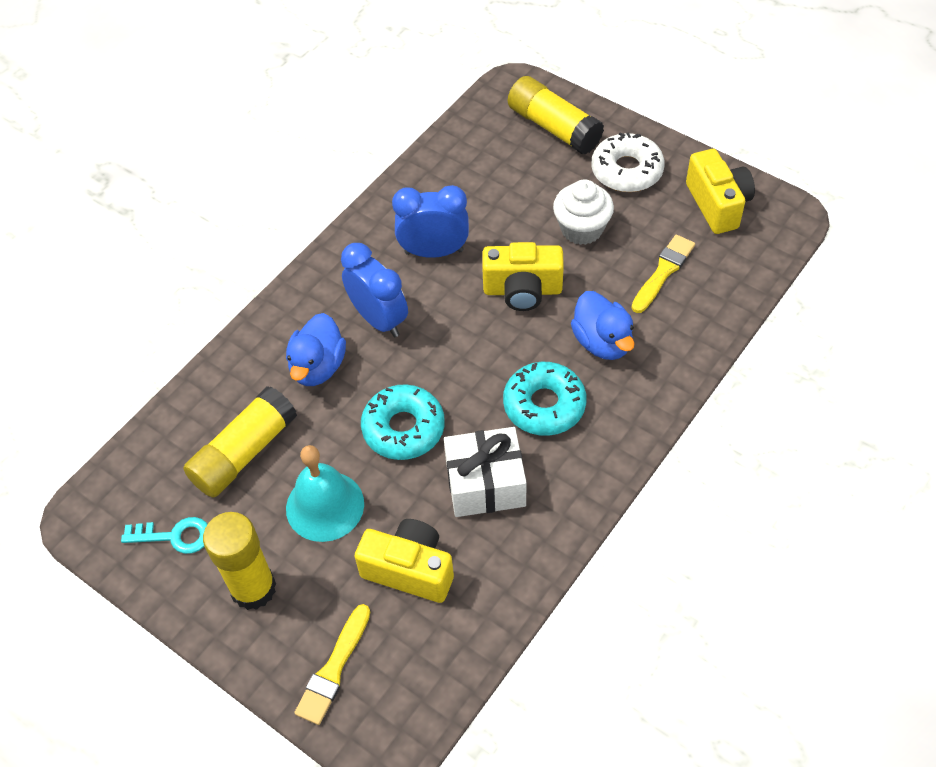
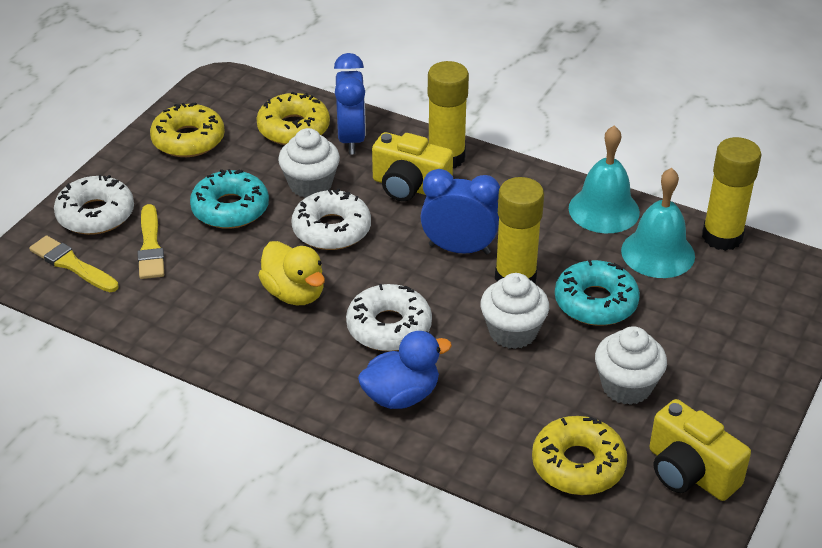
blue duck: [286,313,346,386] [571,291,635,360] = 2 -> [358,331,452,409] = 1
turquoise bell: [286,445,364,542] = 1 -> [569,125,640,233] [621,168,695,278] = 2
turquoise key: [121,517,208,554] = 1 -> none = 0
white cupcake: [553,179,614,245] = 1 -> [278,128,340,198] [480,273,549,349] [595,326,667,405] = 3
white donut: [591,132,665,192] = 1 -> [54,175,134,235] [291,188,371,250] [346,284,432,351] = 3
white gift: [444,427,526,517] = 1 -> none = 0
yellow camera: [354,519,454,603] [482,242,564,311] [686,149,755,234] = 3 -> [372,132,453,201] [649,399,751,501] = 2
yellow donut: none = 0 -> [150,103,225,157] [256,92,330,145] [532,416,627,495] = 3
yellow duck: none = 0 -> [258,241,325,305] = 1

